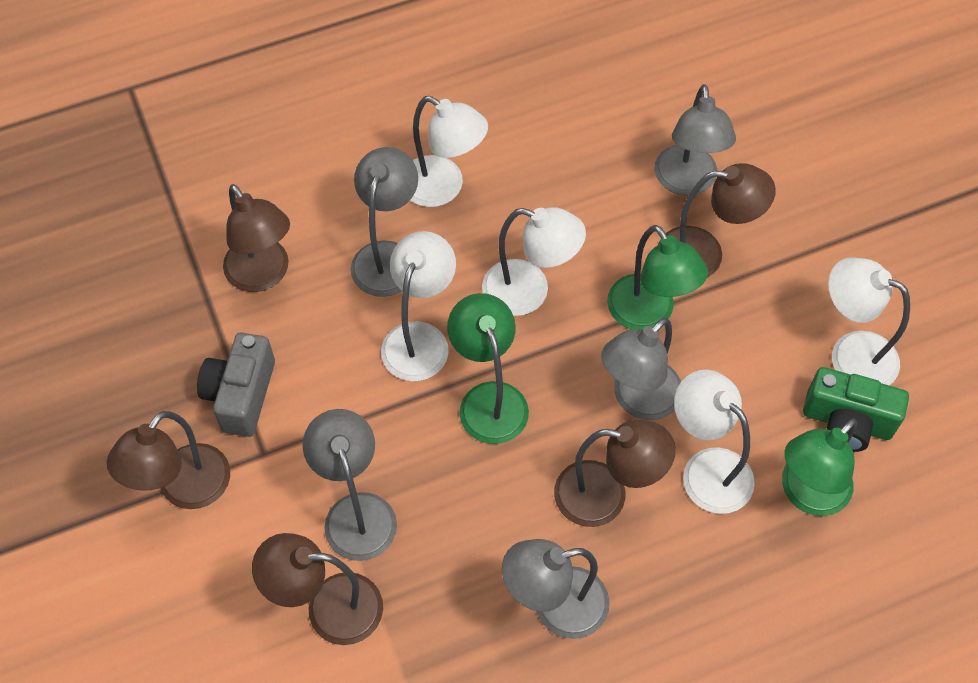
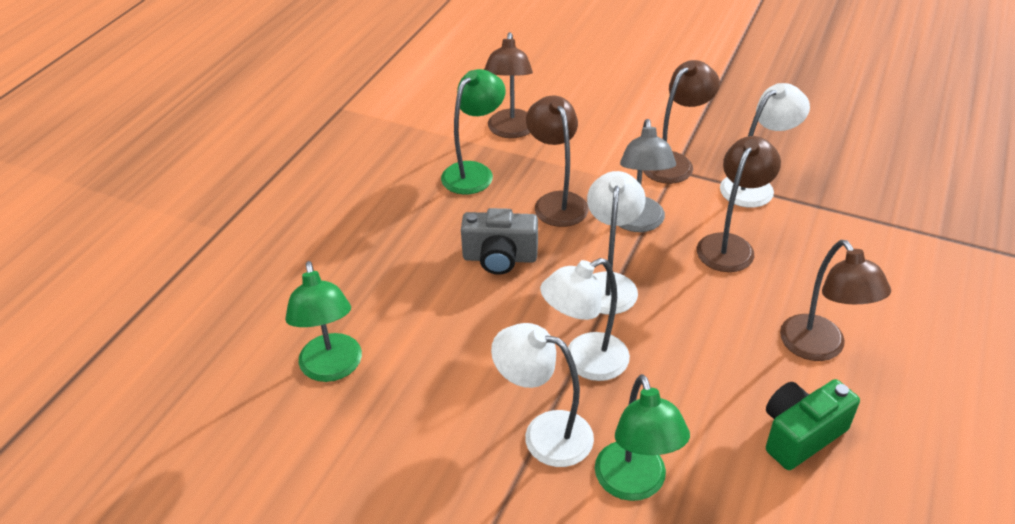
grey lamp: [303,409,397,561] [351,147,418,297] [502,539,610,639] [601,318,681,420] [654,84,736,196] = 5 -> [619,119,676,232] = 1
white lamp: [381,231,456,381] [410,96,488,207] [482,207,586,316] [674,370,755,514] [828,257,910,385] = 5 -> [491,323,594,467] [540,258,630,381] [587,171,646,314] [720,83,810,208] = 4

